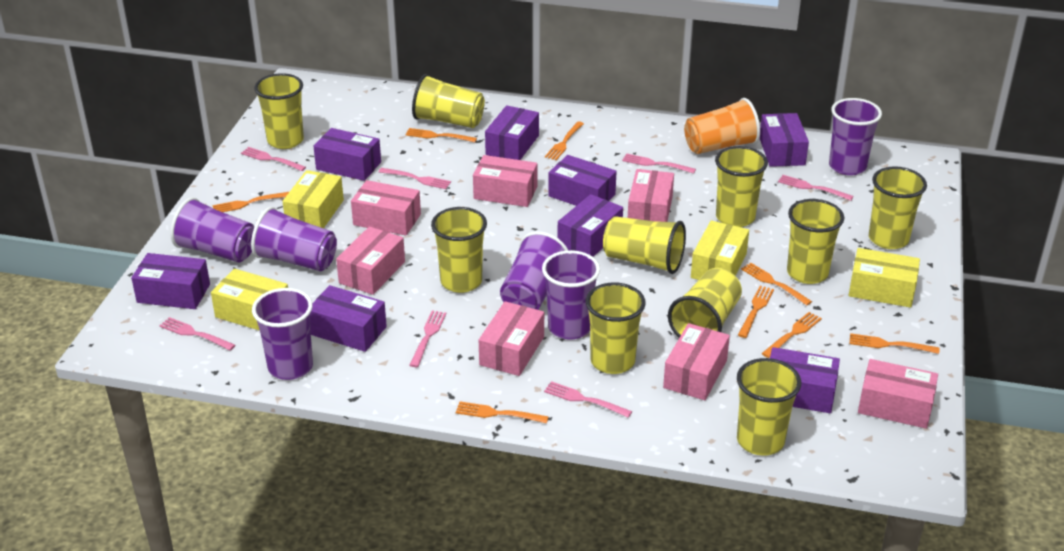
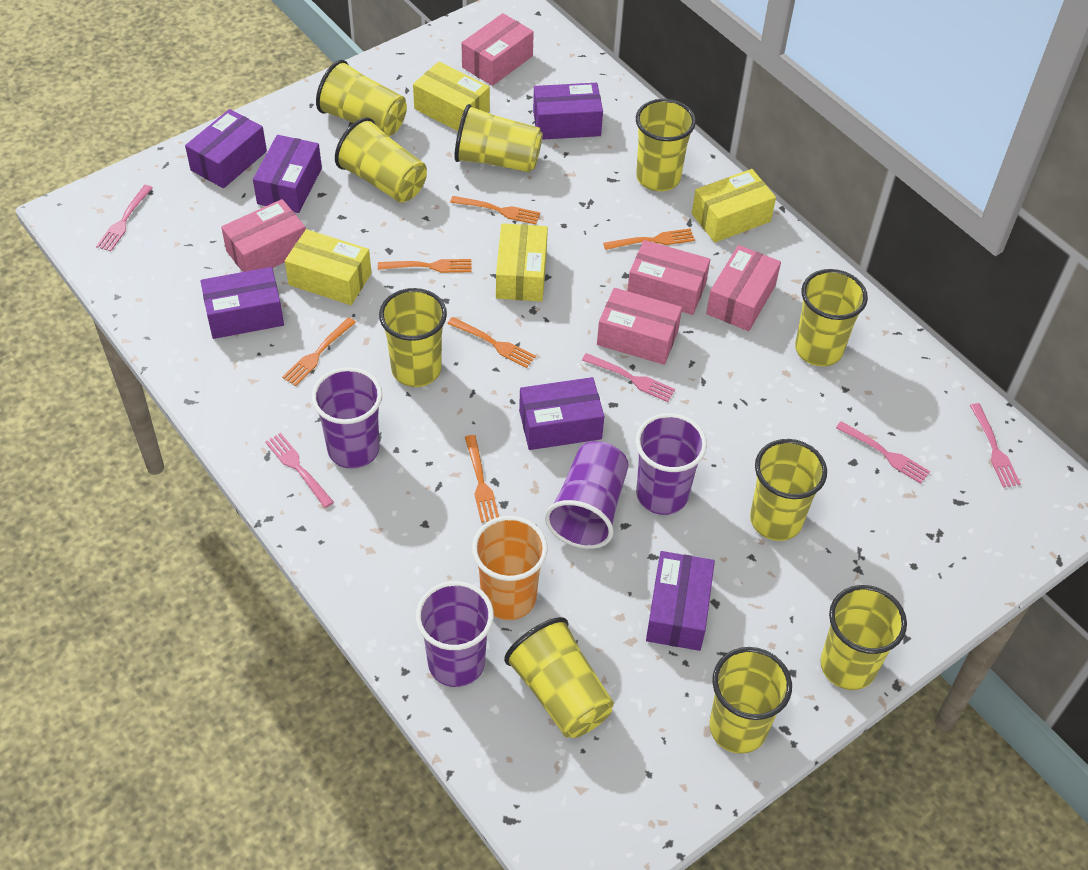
orange fork: [212,192,289,212] [405,128,477,142] [456,402,549,423] [545,121,584,160] [738,286,774,338] [741,263,812,305] [762,312,822,358] [849,333,939,354] = 8 -> [282,317,356,386] [378,259,472,273] [447,317,536,368] [450,196,540,224] [465,435,499,523] [603,228,695,250] = 6
pink box: [336,226,405,295] [351,180,421,236] [473,155,537,207] [479,301,544,376] [628,169,674,222] [663,323,730,400] [858,359,938,429] = 7 -> [221,199,306,272] [462,13,534,86] [597,288,682,365] [627,240,710,315] [706,245,781,331] = 5
pink fork: [159,317,235,351] [241,147,306,171] [379,168,451,189] [409,310,446,367] [544,381,632,418] [622,153,696,174] [778,175,854,201] = 7 -> [96,185,153,252] [265,433,334,508] [582,353,675,402] [836,421,930,484] [970,403,1021,488] = 5
purple box: [131,253,210,309] [310,285,387,352] [313,128,381,181] [485,105,539,160] [548,155,617,206] [557,194,623,257] [760,113,809,167] [770,347,840,413] = 8 -> [185,109,267,188] [201,267,284,339] [253,135,322,213] [519,377,604,450] [533,83,603,140] [646,551,715,651] = 6
purple cup: [170,197,254,263] [251,207,337,271] [252,288,313,380] [500,231,568,310] [542,250,600,340] [829,98,882,176] = 6 -> [311,367,382,469] [416,581,494,687] [545,441,629,549] [635,413,707,515] = 4

